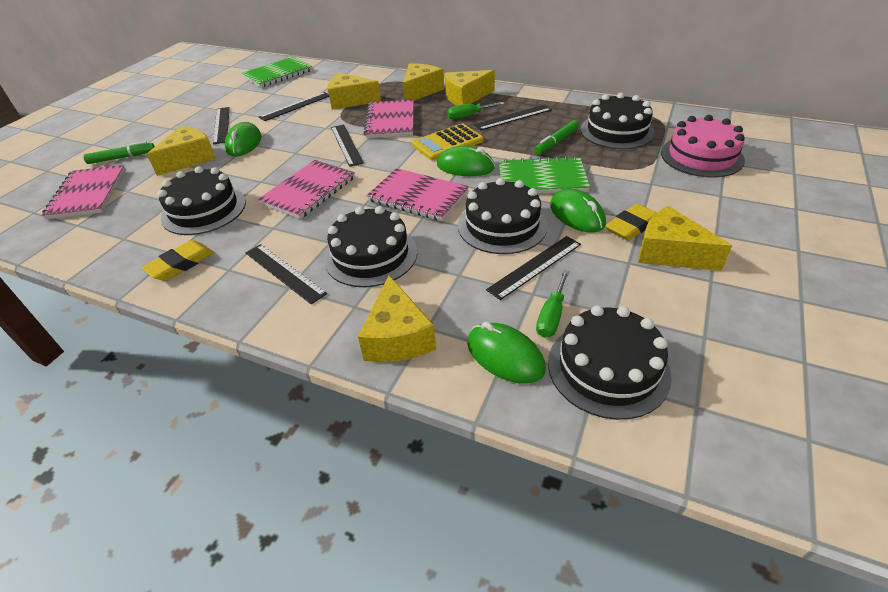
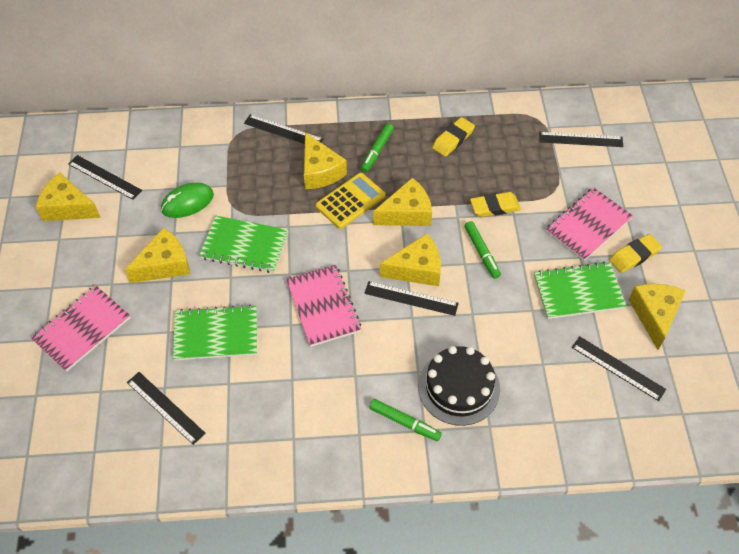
black cake: [158,166,246,235] [324,206,417,287] [458,178,548,254] [548,305,672,420] [580,93,655,149] = 5 -> [418,346,500,426] = 1
green marker: [83,141,155,164] [534,120,579,154] = 2 -> [361,123,394,172] [370,399,442,441] [465,221,501,279] = 3
green mouse: [225,122,261,157] [437,146,495,176] [467,322,545,384] [550,188,606,233] = 4 -> [161,183,214,218] = 1
green notebook: [242,57,312,88] [499,156,590,193] = 2 -> [173,305,257,360] [199,216,288,273] [534,262,626,319] = 3
green screwdriver: [447,102,504,119] [536,270,570,338] = 2 -> none = 0
pink cake: [661,115,745,178] = 1 -> none = 0
pink notebook: [42,165,126,219] [258,160,355,219] [364,99,414,138] [366,168,469,221] = 4 -> [31,286,130,372] [286,265,361,347] [546,188,633,261] = 3
yellow eraser: [142,240,214,281] [605,204,657,241] = 2 -> [432,117,475,157] [470,192,521,217] [609,234,662,273] = 3

